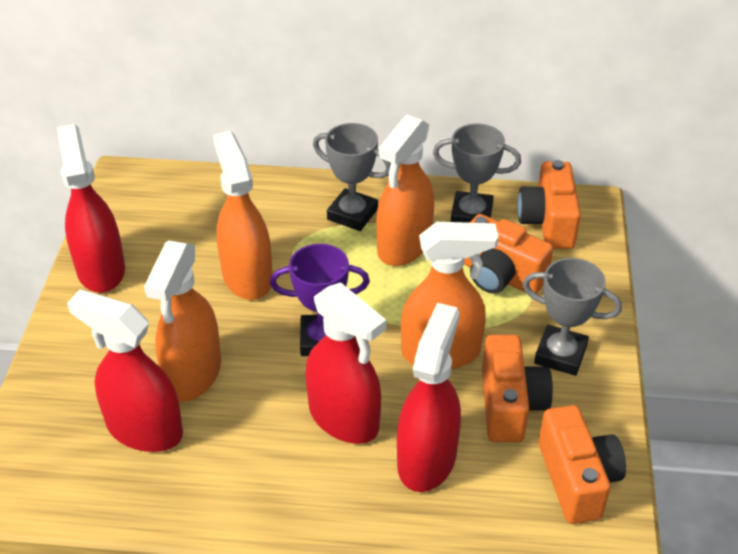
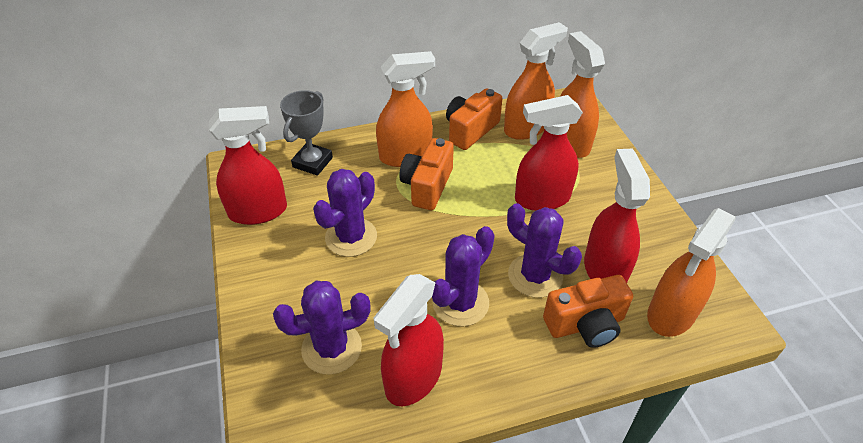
grey trophy: [313,123,391,231] [433,123,521,223] [523,258,622,376] = 3 -> [280,90,333,176] = 1
orange camera: [464,214,553,294] [482,335,553,442] [517,160,581,249] [538,405,626,524] = 4 -> [399,138,454,210] [446,88,502,150] [543,275,633,348] = 3
purple cactus: none = 0 -> [273,281,371,375] [313,169,377,257] [432,226,495,326] [507,203,582,298] = 4
purple trophy: [270,244,370,356] = 1 -> none = 0

